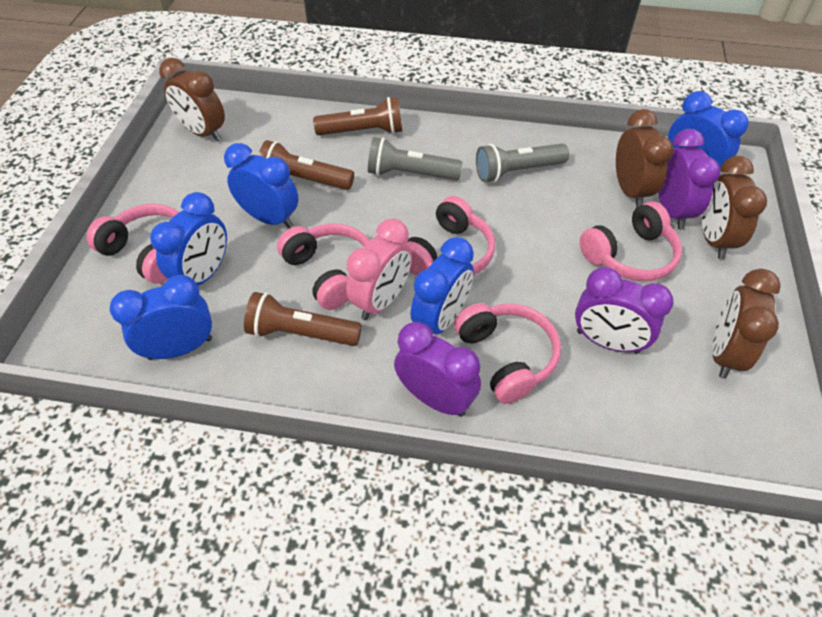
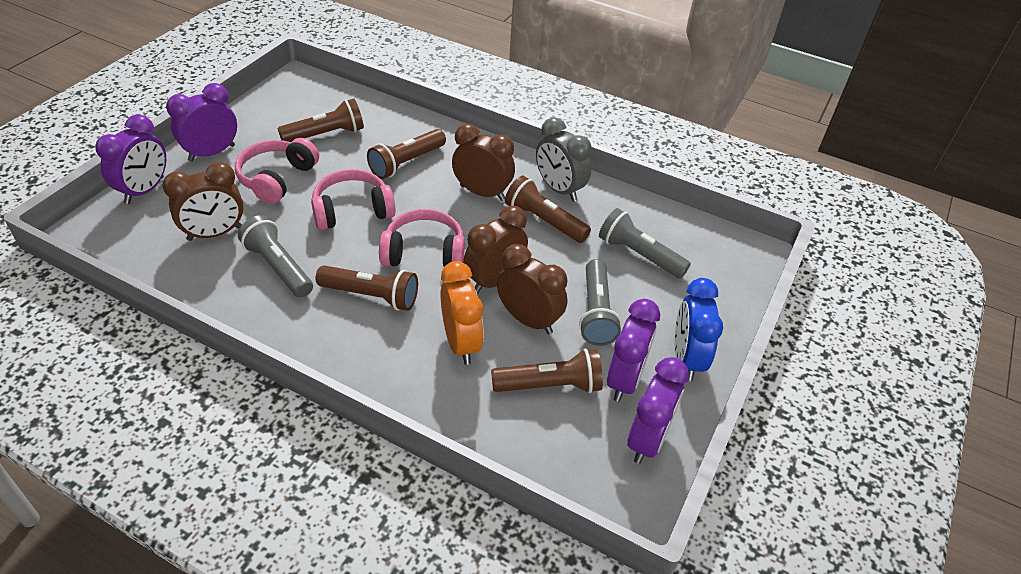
blue clock: [110,275,212,360] [150,192,227,286] [224,143,299,229] [410,237,474,334] [668,91,749,168] = 5 -> [675,278,723,381] = 1
brown flashlight: [244,292,362,346] [258,140,354,190] [313,97,402,135] = 3 -> [277,99,364,142] [315,265,418,311] [367,129,446,179] [491,349,603,393] [505,176,591,243] = 5
grey clock: none = 0 -> [536,117,592,202] = 1
grey flashlight: [368,137,462,180] [476,144,569,183] = 2 -> [238,215,313,298] [579,259,622,346] [599,208,691,278] = 3
orange clock: none = 0 -> [441,261,484,365] = 1
pink clock: [346,218,412,320] = 1 -> none = 0
pink headphones: [86,204,179,284] [277,224,370,310] [406,196,495,275] [454,303,561,404] [580,202,682,281] = 5 -> [235,138,319,204] [311,169,396,230] [379,209,465,267] = 3
purple clock: [394,322,481,417] [575,267,674,354] [658,129,720,229] = 3 -> [95,114,166,204] [166,83,237,161] [607,299,660,402] [627,357,689,464] = 4

